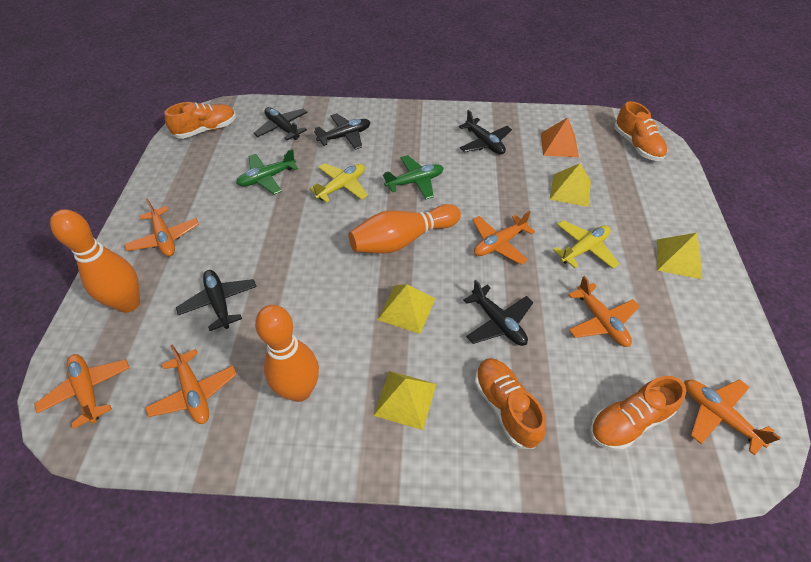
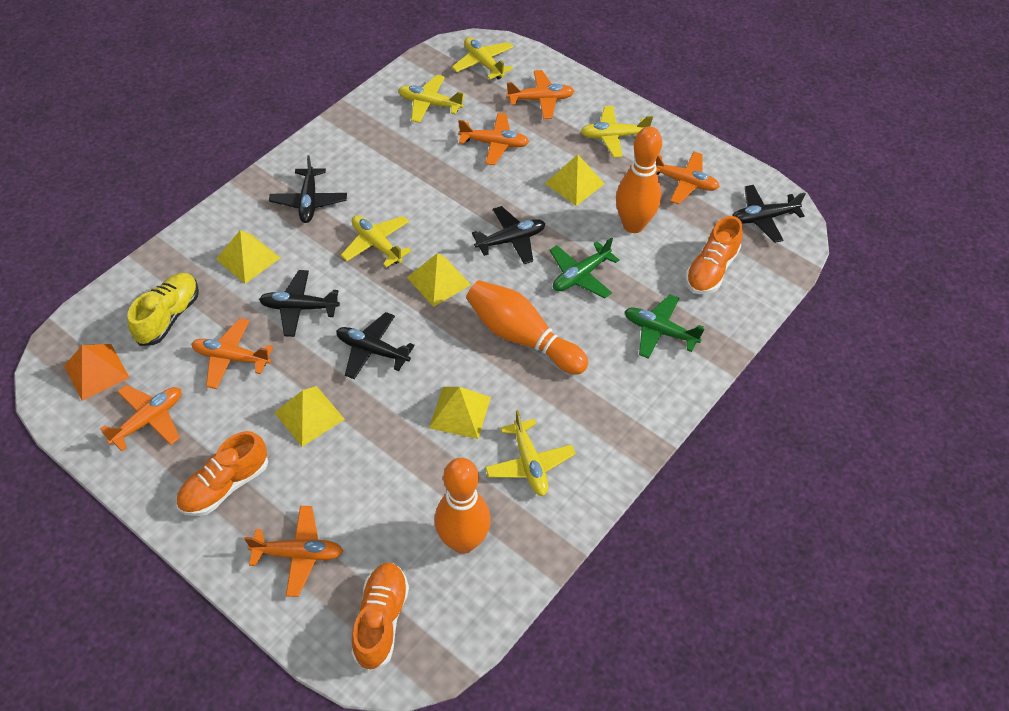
orange shoe: [165,102,236,139] [475,358,546,449] [589,376,686,451] [614,101,667,161] = 4 -> [176,431,268,516] [351,563,409,671] [685,216,743,295] = 3
yellow plane: [309,163,368,203] [553,220,619,269] = 2 -> [341,215,411,268] [398,75,465,123] [452,37,513,80] [485,410,576,496] [580,106,653,158] = 5
yellow pyramid: [373,371,436,430] [378,284,436,334] [550,163,591,207] [657,233,702,279] = 4 -> [216,230,280,284] [274,386,345,447] [407,253,471,307] [429,387,491,439] [545,155,605,206] = 5
yellow shoe: none = 0 -> [128,273,199,346] = 1

